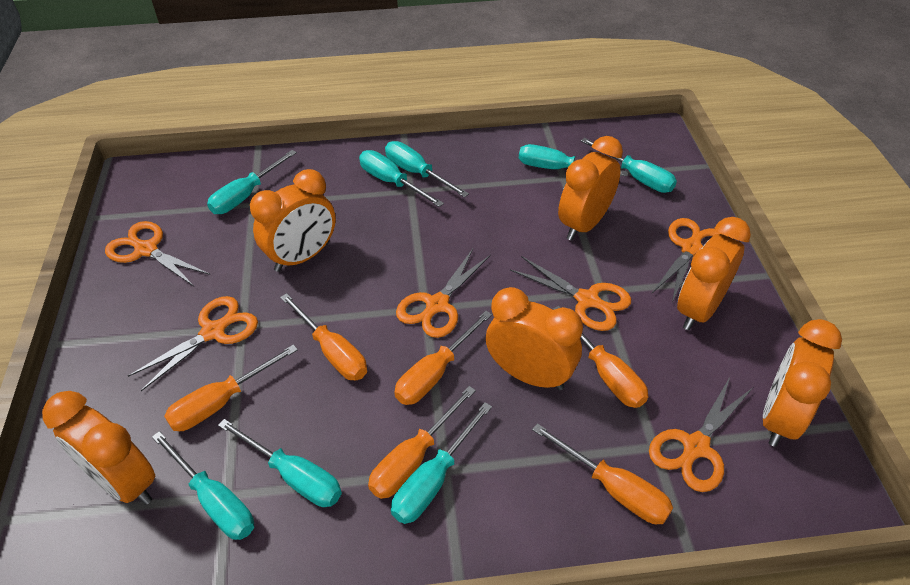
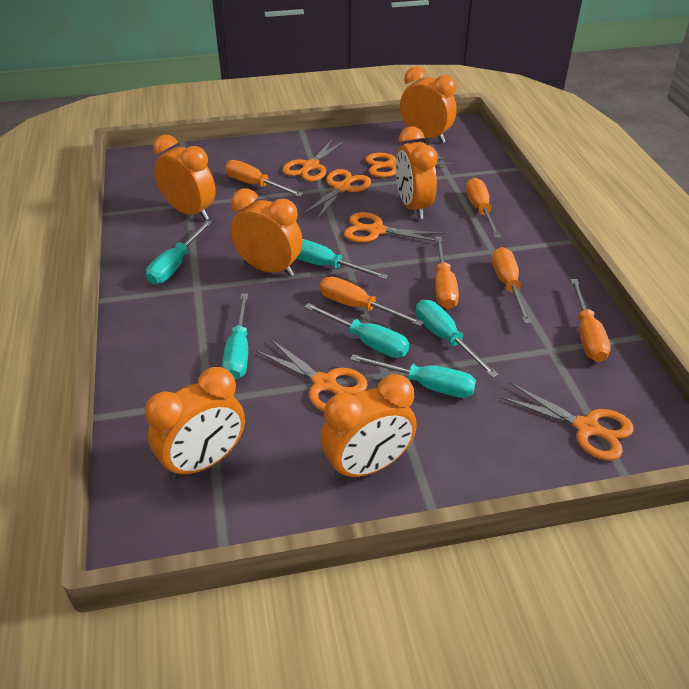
turquoise screwdriver: [152,431,254,540] [207,150,297,214] [218,419,342,507] [359,150,444,207] [385,141,469,197] [391,402,492,524] [519,144,628,176] [581,138,677,193] = 8 -> [146,220,212,284] [222,293,248,380] [296,239,388,279] [304,303,409,358] [350,354,476,398] [416,300,499,378] = 6

